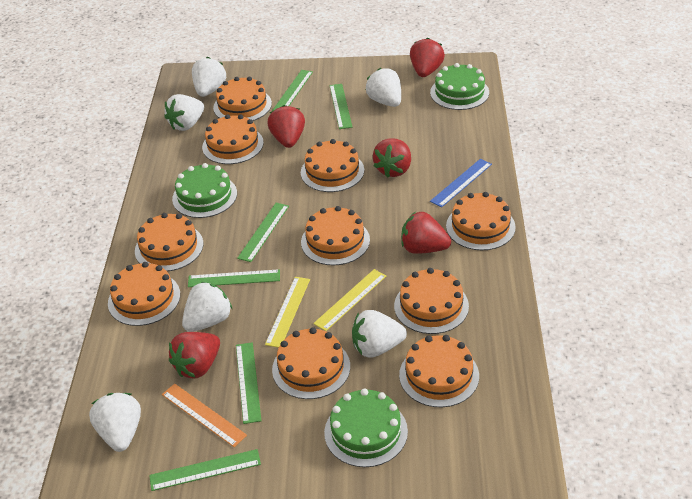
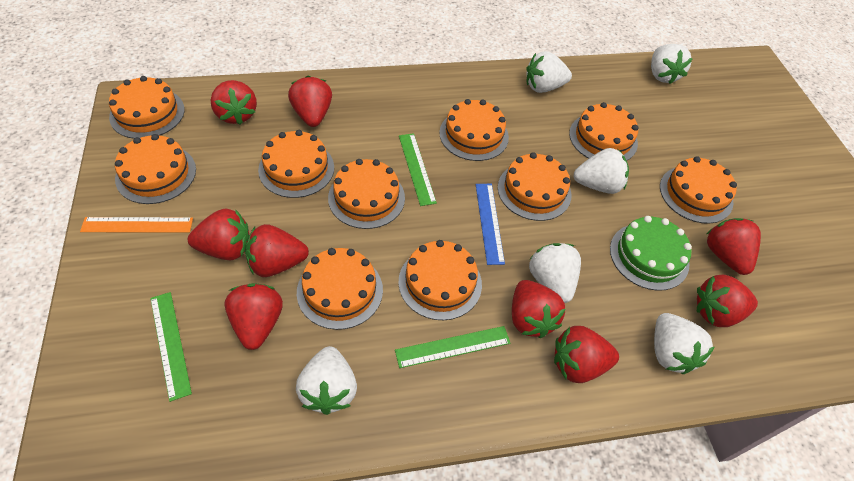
green cake: [172,163,237,218] [324,388,408,467] [430,63,489,110] = 3 -> [610,216,692,291] = 1
green ruler: [149,449,261,491] [188,269,280,287] [236,342,261,424] [237,203,289,262] [272,70,313,111] [329,84,352,129] = 6 -> [150,292,192,402] [395,326,510,368] [399,133,437,206] = 3
red strawberry: [169,332,220,379] [267,105,305,148] [373,138,411,178] [401,212,451,254] [410,38,445,77] = 5 -> [188,209,249,261] [211,80,257,125] [225,283,283,350] [245,224,309,277] [288,76,332,127] [512,280,566,338] [554,326,619,383] [697,275,758,327] [707,218,761,275] = 9
yellow ruler: [265,277,310,348] [313,269,386,331] = 2 -> none = 0

